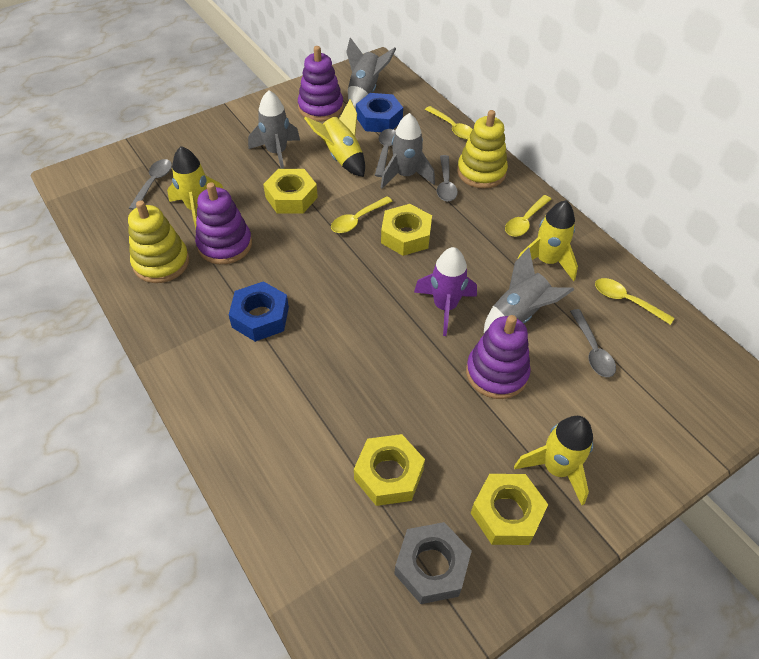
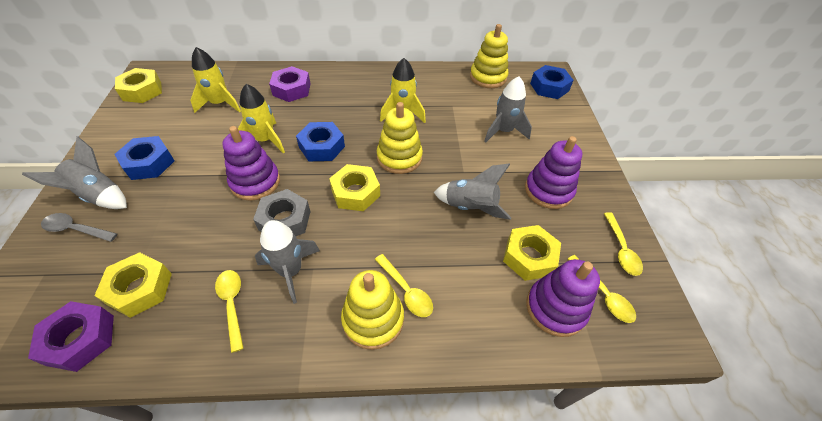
blue nut: [229,281,289,342] [356,93,403,132] = 2 -> [114,136,175,180] [296,122,345,161] [530,65,574,99] = 3
grey spoon: [129,159,172,210] [375,129,395,177] [437,155,458,202] [570,309,616,377] = 4 -> [41,213,117,242] = 1
purple nut: none = 0 -> [28,301,114,372] [269,66,311,102] = 2
purple rocket: [414,247,477,336] = 1 -> none = 0
yellow rocket: [167,146,223,229] [304,99,365,177] [514,416,593,505] [518,200,578,281] = 4 -> [190,47,241,113] [238,84,285,154] [380,58,426,123] = 3
yellow stacking toy: [128,200,189,283] [457,110,508,189] = 2 -> [341,270,404,350] [377,102,423,174] [470,24,508,88] = 3

